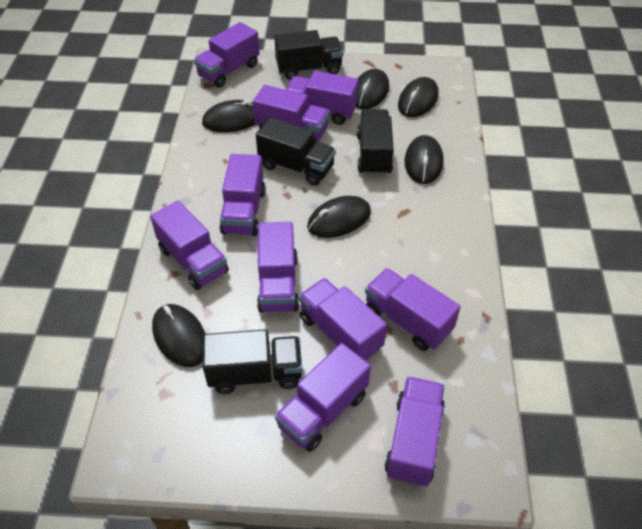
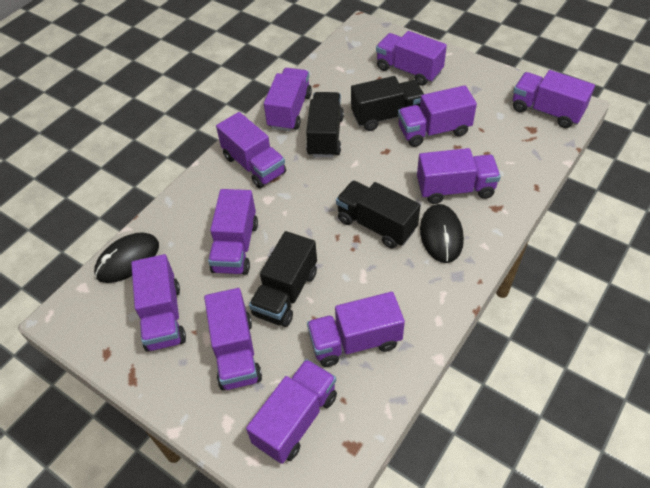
black mouse: [152,304,206,367] [202,100,255,132] [307,196,371,238] [356,69,389,109] [398,77,439,117] [405,135,444,184] = 6 -> [94,232,159,283] [420,204,464,263] = 2
purple truck: [150,200,229,290] [194,22,260,87] [220,154,266,236] [253,85,330,143] [257,222,299,313] [275,343,371,452] [286,71,359,125] [299,278,387,361] [365,268,460,351] [384,376,445,487] = 10 -> [131,254,186,352] [204,288,262,390] [208,189,258,275] [216,112,286,189] [246,359,337,464] [264,68,312,131] [307,292,405,367] [376,31,447,86] [398,85,477,147] [417,148,501,204] [513,70,595,128] = 11

